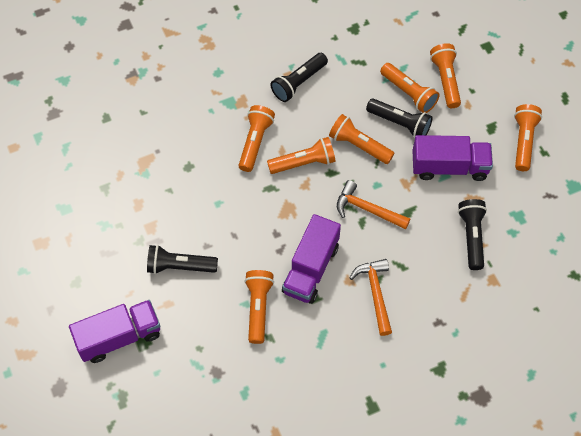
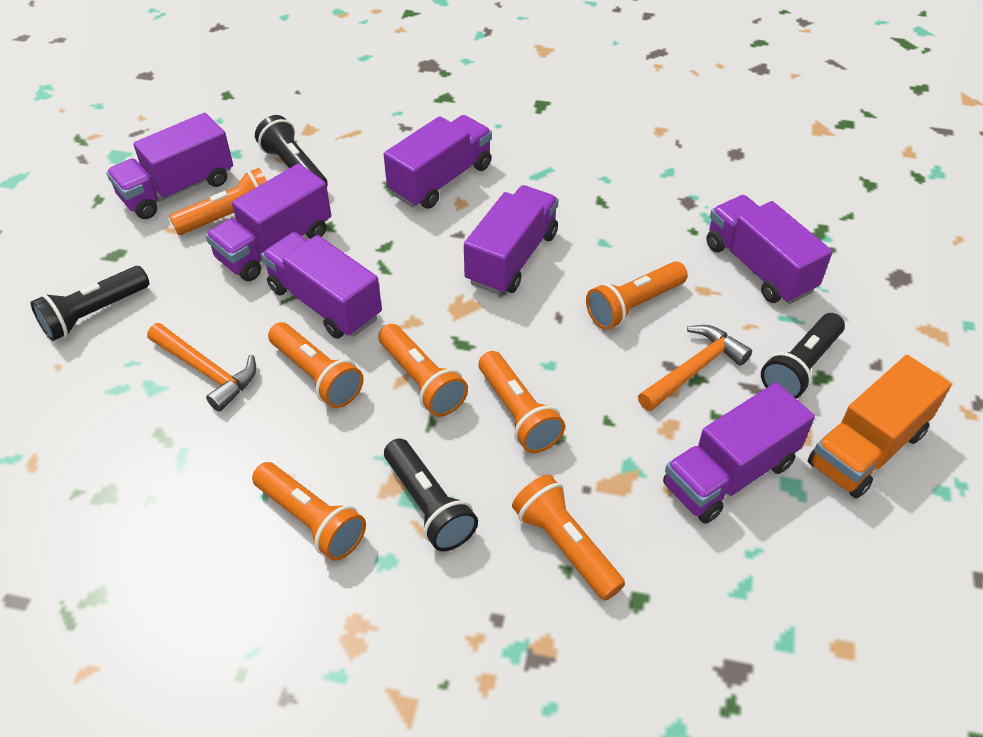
orange truck: none = 0 -> [808,355,951,499] = 1
purple truck: [69,300,160,363] [282,214,341,304] [412,135,493,181] = 3 -> [106,113,233,219] [206,163,331,281] [261,232,382,339] [384,115,492,209] [464,185,559,295] [663,382,815,524] [706,195,832,304] = 7

